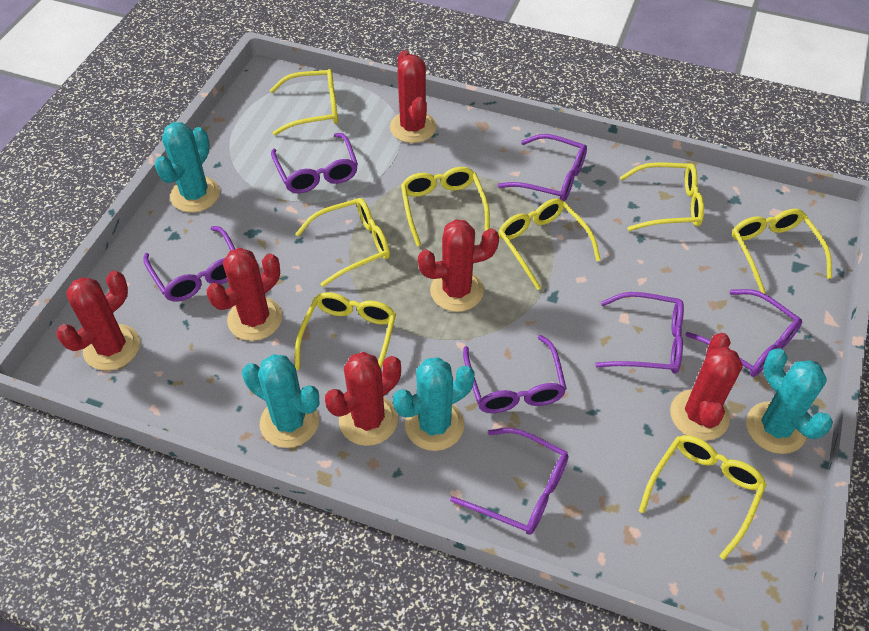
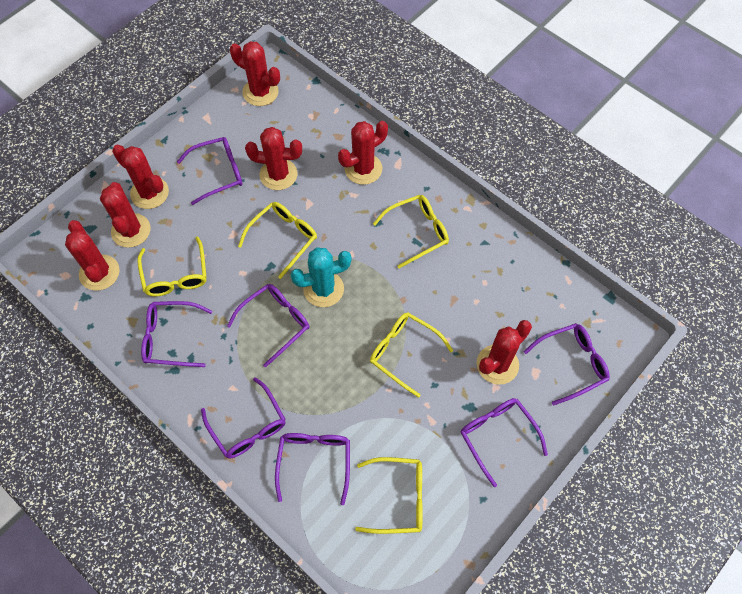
red cactus: [57,271,140,370] [207,248,282,341] [325,352,401,446] [390,50,436,143] [418,219,499,312] [670,333,743,441] = 6 -> [65,220,120,291] [100,182,150,248] [112,145,169,209] [230,41,280,106] [245,127,302,190] [338,121,388,185] [477,320,532,385] = 7
turquoise cactus: [155,122,220,212] [242,354,320,448] [393,357,475,451] [746,348,833,454] = 4 -> [290,247,352,307] = 1
yellow glasses: [270,69,338,135] [295,292,396,370] [296,198,390,287] [401,167,490,246] [498,198,601,290] [620,162,704,231] [639,435,767,560] [732,209,832,293] = 8 -> [137,236,206,296] [238,202,317,279] [355,457,423,534] [370,313,453,398] [373,195,449,268] = 5

